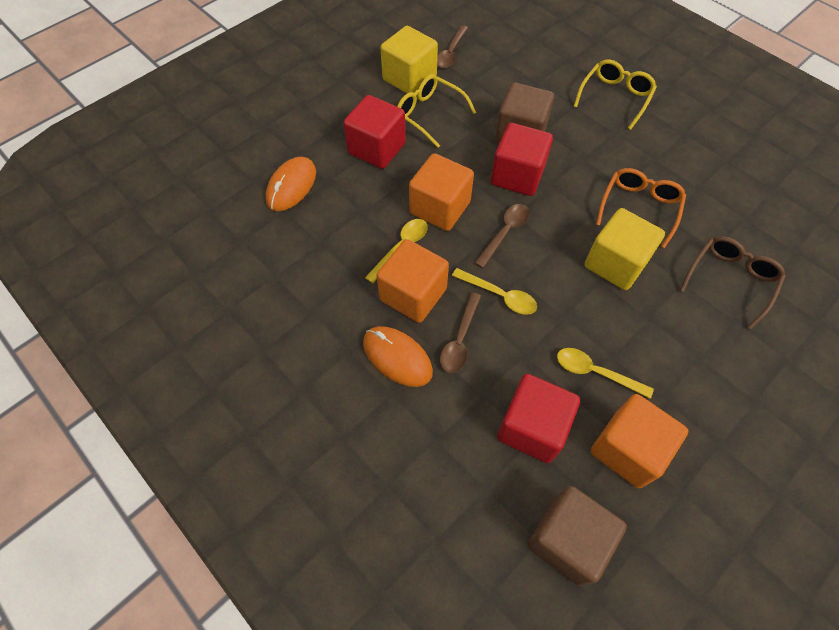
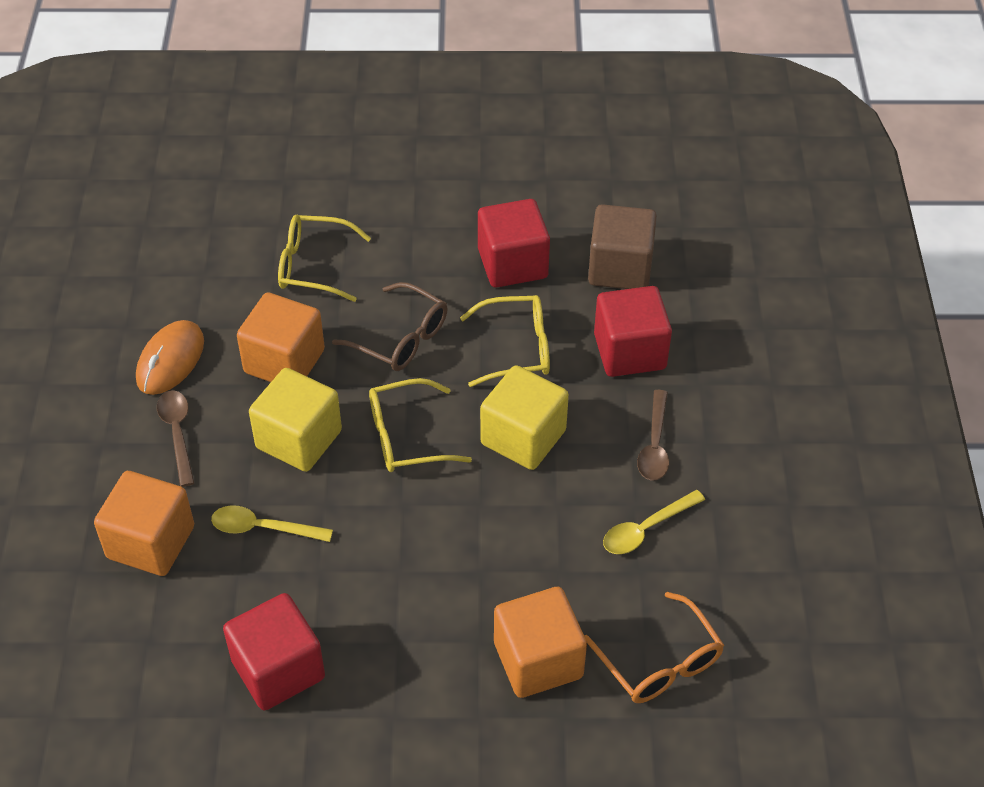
brown cube: [495,83,554,144] [528,486,627,586] = 2 -> [588,204,657,289] = 1
brown spoon: [437,25,468,68] [440,292,481,373] [475,204,529,268] = 3 -> [157,390,194,487] [637,390,669,481] = 2
orange mouse: [265,157,316,211] [363,326,433,387] = 2 -> [136,320,204,395] = 1
yellow glasses: [397,74,476,148] [574,60,657,130] = 2 -> [278,215,371,302] [369,378,472,472] [460,295,550,387] = 3
yellow spoon: [365,219,428,283] [452,268,537,315] [557,348,654,399] = 3 -> [211,505,333,542] [603,490,705,554] = 2

